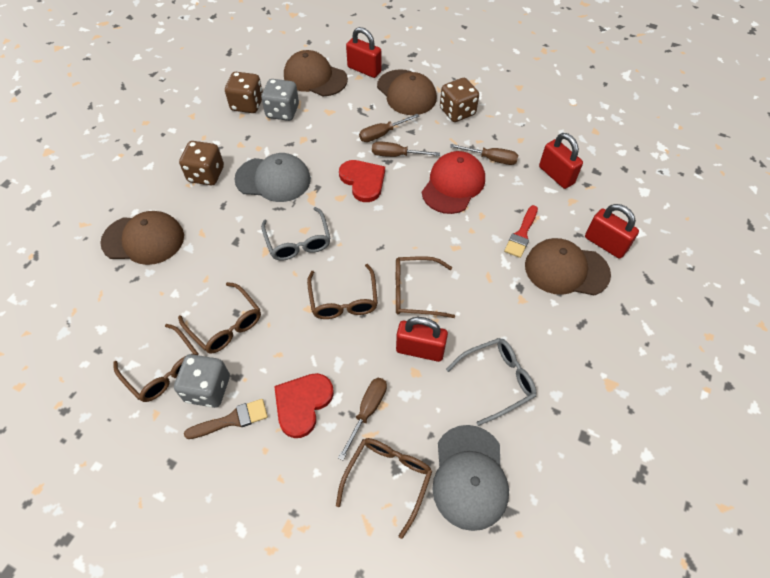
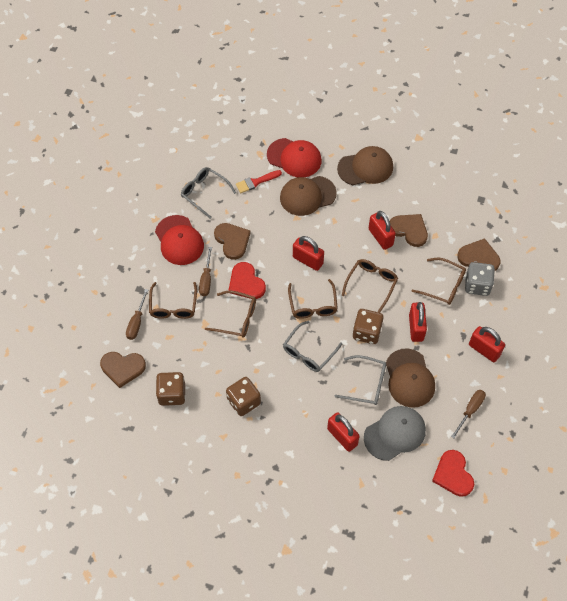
brown brush: [184,399,268,439] = 1 -> none = 0
brown cap: [100,211,184,265] [284,50,348,96] [377,69,437,115] [525,238,611,296] = 4 -> [280,176,337,216] [337,146,393,185] [386,348,435,408] = 3
brown heart: none = 0 -> [100,352,146,388] [214,223,251,260] [390,214,428,247] [457,238,500,271] = 4
brown screwdriver: [338,378,387,460] [359,114,419,142] [372,142,440,157] [450,144,518,165] = 4 -> [126,289,148,340] [199,247,212,296] [451,390,486,438] = 3
grey cap: [235,153,311,202] [432,425,509,531] = 2 -> [364,406,426,461] = 1
grey dice: [174,354,230,408] [261,79,299,121] = 2 -> [465,262,495,296] = 1
grey glasses: [261,207,331,260] [446,338,537,426] = 2 -> [181,167,236,219] [283,321,342,372] [335,355,386,405] = 3
red cap: [422,151,485,214] = 1 -> [155,215,204,265] [267,138,322,177] = 2
red padlock: [346,27,382,78] [396,317,448,362] [539,133,583,189] [585,204,639,259] = 4 -> [293,236,324,271] [327,412,360,452] [369,211,396,250] [409,302,427,342] [469,326,505,362] = 5

